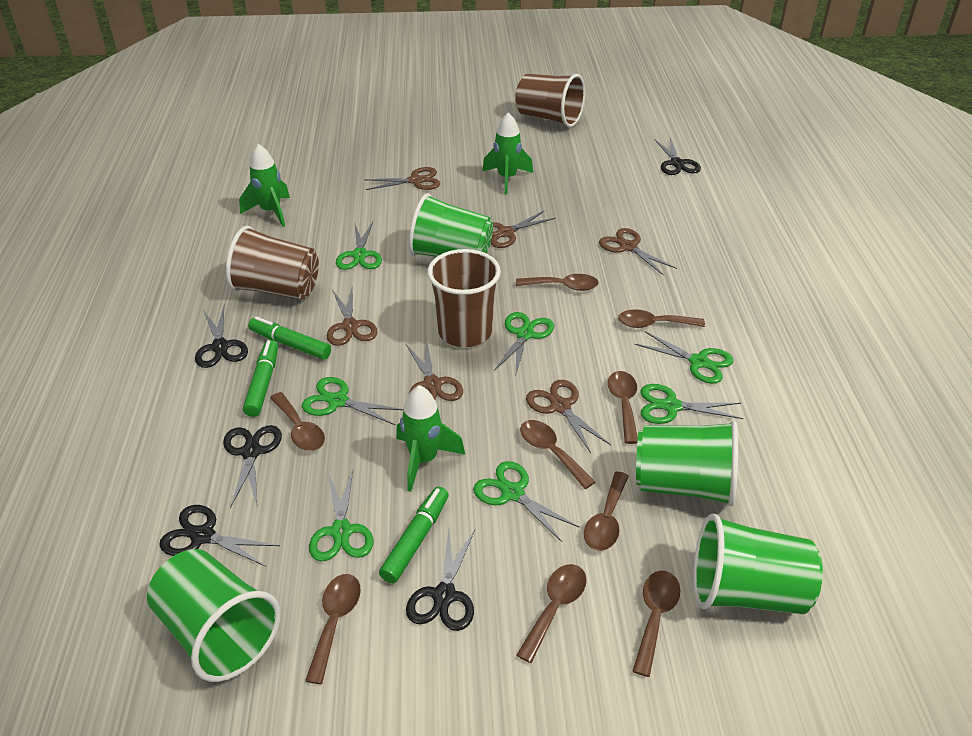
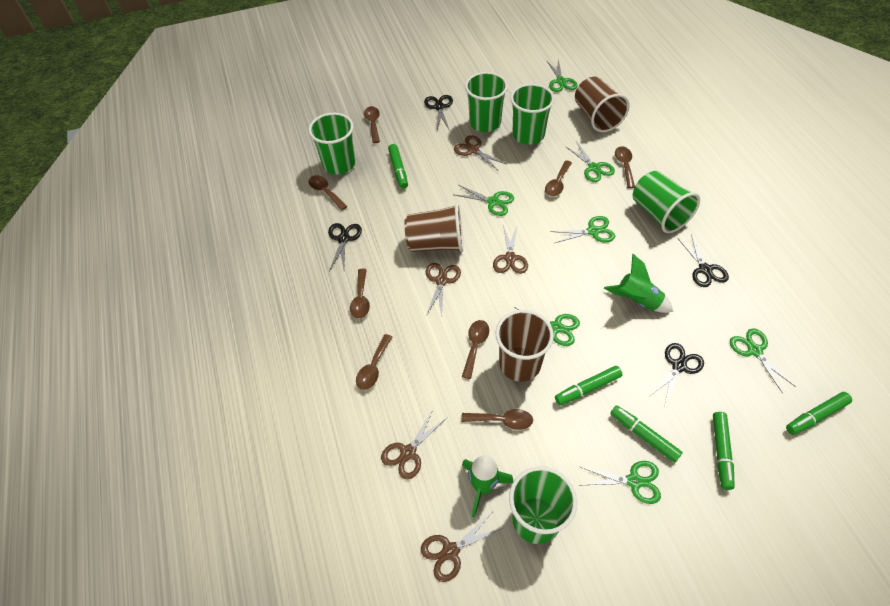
black scissors: [159,505,280,567] [195,306,248,368] [223,425,282,508] [406,529,475,631] [655,137,701,175] = 5 -> [328,223,362,271] [424,95,453,130] [651,343,704,406] [678,234,729,287] = 4
brown scissors: [327,286,378,346] [364,167,440,190] [405,338,463,401] [491,210,556,248] [526,380,611,453] [599,228,677,275] = 6 -> [381,408,445,479] [421,513,503,582] [426,263,461,317] [454,135,506,170] [493,225,528,274] = 5
brown spoon: [270,392,325,451] [305,574,361,684] [516,274,599,291] [517,564,587,663] [520,420,595,489] [584,472,629,551] [608,371,638,444] [618,309,705,328] [632,571,680,677] = 9 -> [309,175,348,211] [350,269,370,319] [356,334,392,390] [364,106,380,143] [461,409,533,430] [462,320,489,379] [545,160,572,196] [615,146,635,188] = 8
green cup: [147,549,281,682] [408,193,493,257] [636,420,738,507] [693,514,823,614] = 4 -> [308,113,355,175] [465,72,508,132] [509,466,577,544] [510,84,554,145] [633,171,700,233] = 5
green marker: [243,340,278,417] [248,316,331,360] [379,487,449,583] = 3 -> [388,144,408,189] [555,366,622,405] [610,405,683,462] [713,412,735,490] [786,392,852,435] = 5
green rocket: [239,144,290,227] [396,385,465,492] [482,112,533,195] = 3 -> [462,455,514,518] [604,254,673,313] = 2

